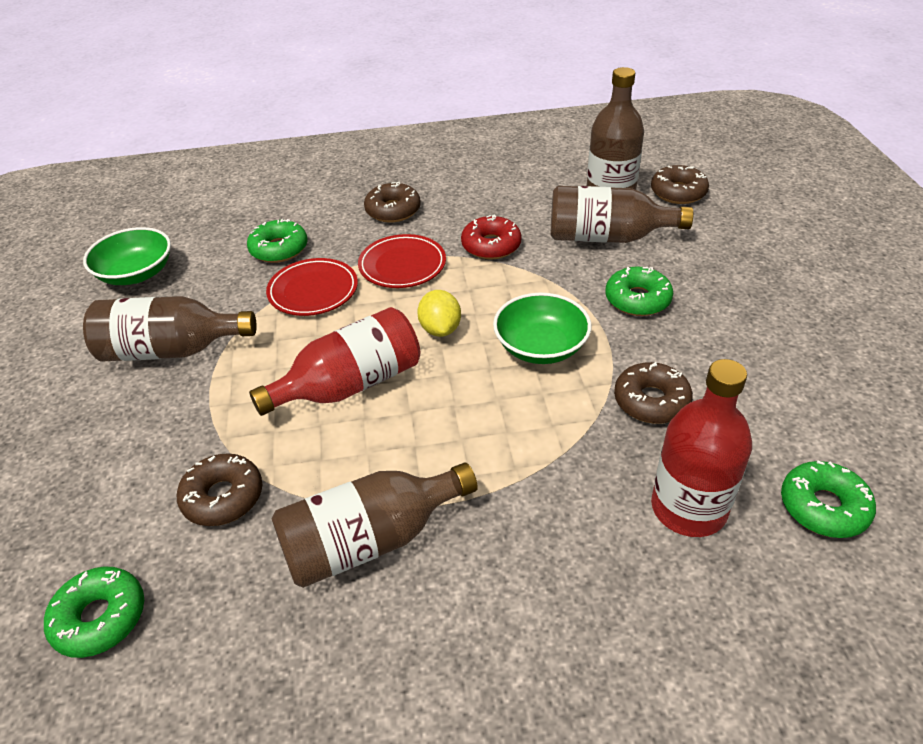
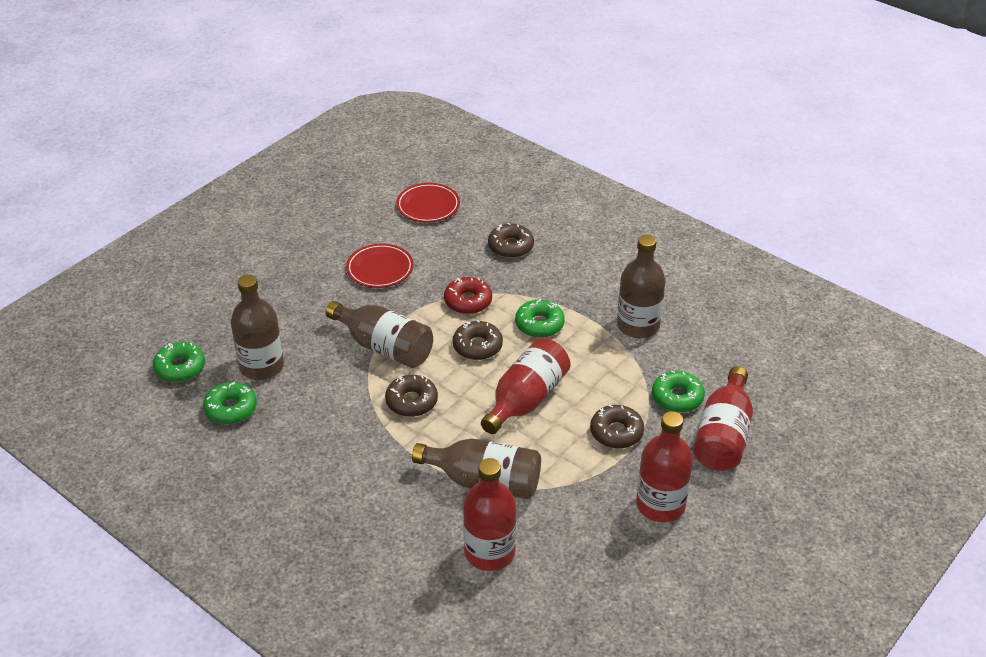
green bowl: [83,227,171,285] [493,293,591,364] = 2 -> none = 0
red bottle: [249,307,420,416] [651,359,752,537] = 2 -> [463,458,516,571] [481,338,571,434] [636,411,693,522] [693,367,753,471] = 4
yellow lemon: [417,290,461,337] = 1 -> none = 0

